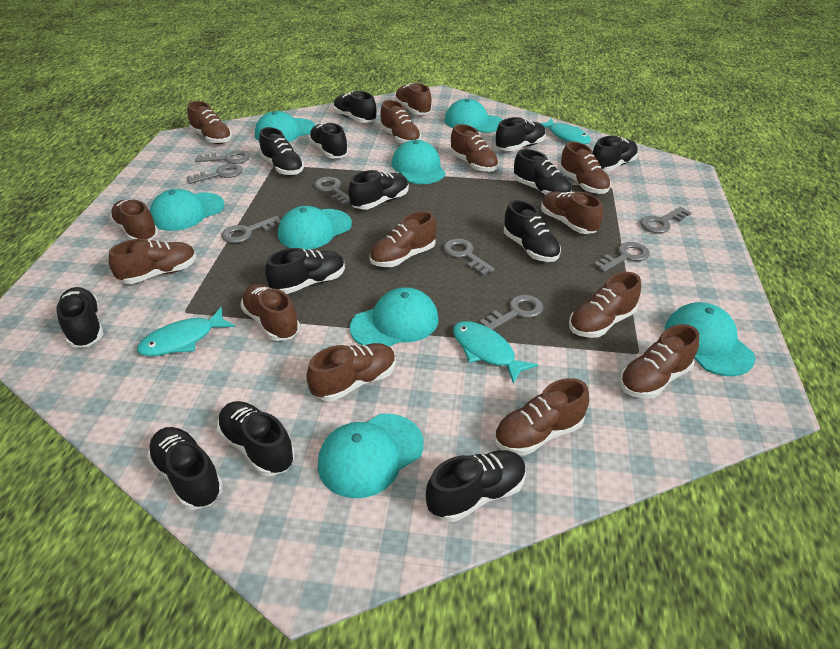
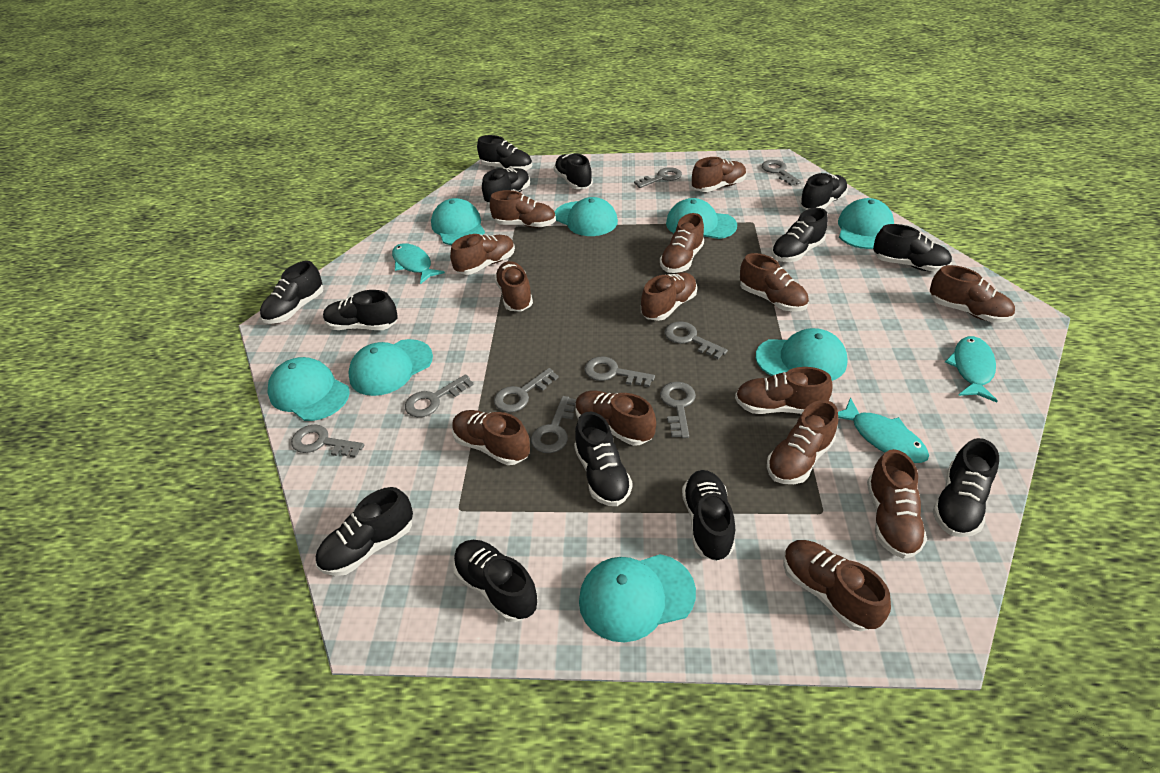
grey key: [187,164,243,184] [195,150,250,164] [222,216,281,243] [314,177,350,205] [443,238,495,275] [479,295,543,330] [594,242,650,272] [640,207,691,233] = 8 -> [291,425,364,458] [405,374,474,417] [494,368,559,413] [531,396,577,453] [584,356,655,387] [634,167,682,188] [660,382,696,438] [665,321,728,359] [762,160,801,186] = 9

